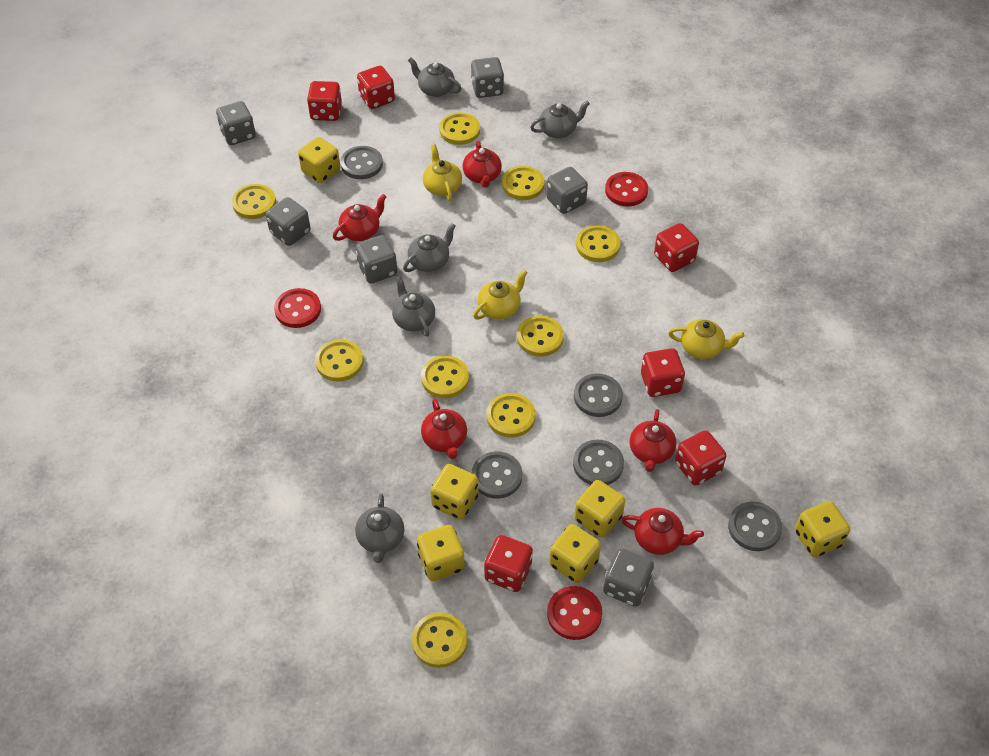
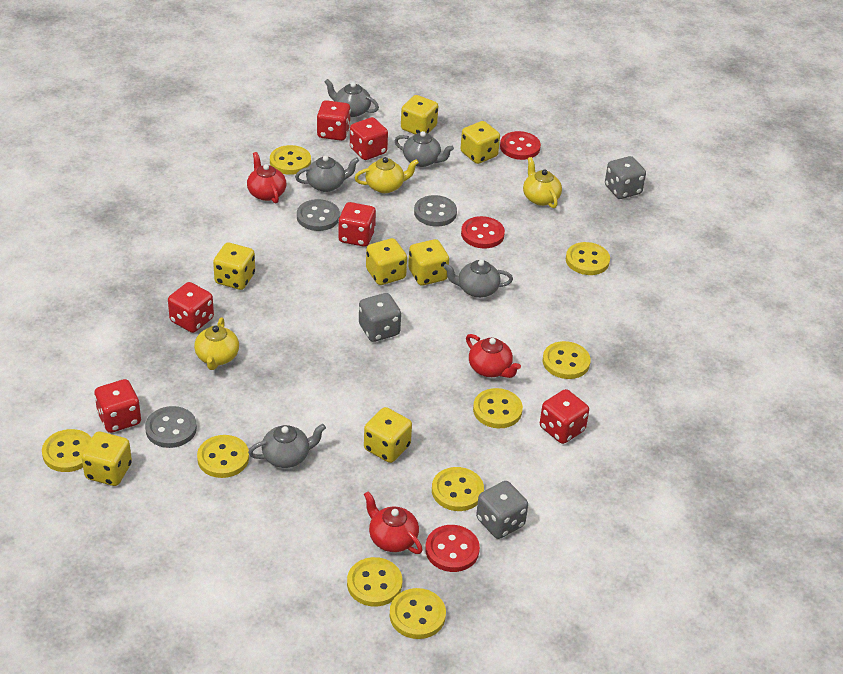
grey button: [340,146,383,179] [472,451,522,499] [573,439,624,485] [574,373,623,417] [728,502,782,551] = 5 -> [145,406,197,448] [297,199,340,231] [414,195,457,227] = 3
grey dice: [216,101,256,145] [266,197,311,246] [356,235,397,284] [471,57,504,98] [546,167,588,214] [603,549,654,607] = 6 -> [359,293,401,342] [476,481,528,539] [605,156,646,199] = 3
red teapot: [333,194,387,241] [421,398,467,459] [463,141,502,188] [621,508,704,555] [630,409,676,472] = 5 -> [247,152,286,203] [364,491,423,554] [466,334,521,378] = 3
yellow dice: [298,137,340,183] [417,525,465,581] [430,464,479,520] [549,524,601,583] [574,480,625,538] [795,501,850,557] = 6 -> [81,431,132,486] [213,243,255,290] [364,407,412,463] [366,238,407,285] [401,95,438,134] [408,239,449,286] [461,121,500,164] = 7

